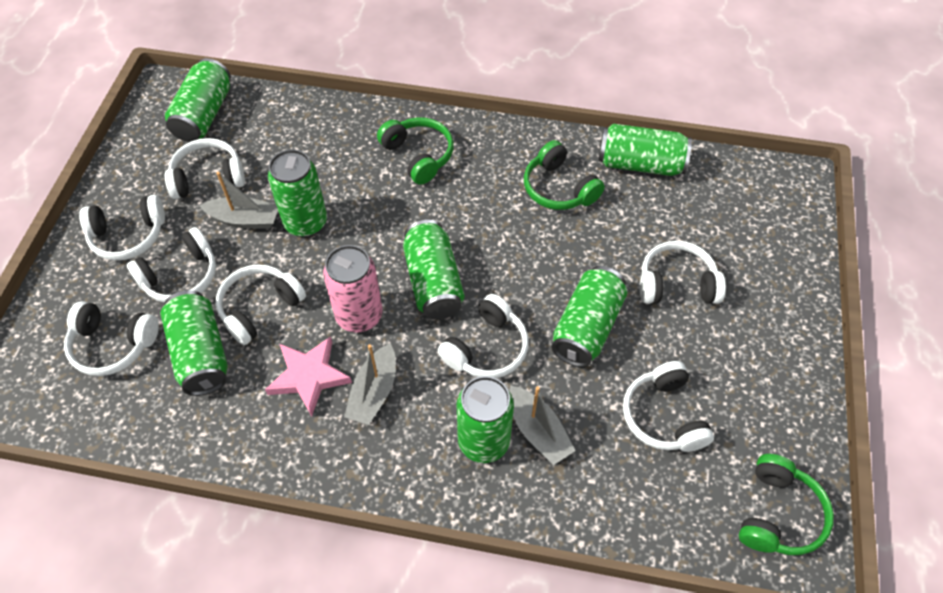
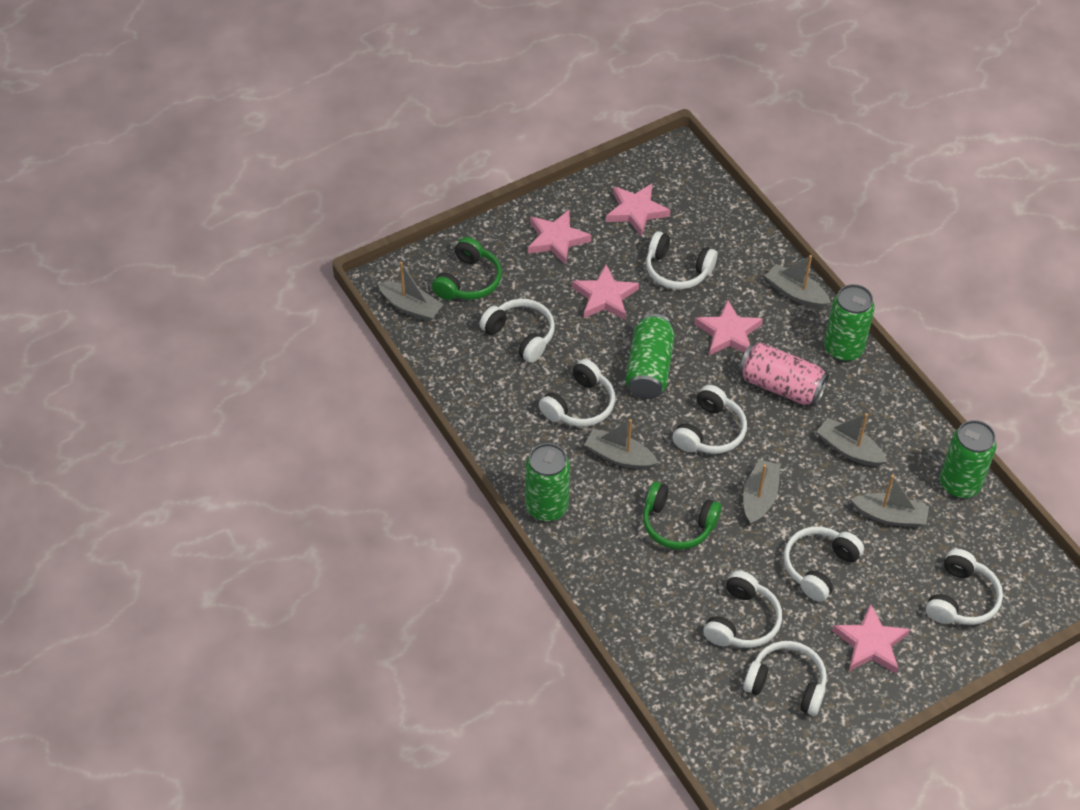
green can: [160,290,228,396] [165,58,231,142] [268,149,327,237] [403,220,465,319] [456,376,514,463] [551,266,627,367] [598,123,692,176] = 7 -> [525,443,570,522] [625,314,675,399] [824,284,875,362] [940,420,997,499] = 4
green headphones: [377,117,454,185] [524,140,605,210] [739,454,834,555] = 3 -> [432,237,502,300] [643,482,722,549] = 2
grey boat: [199,172,278,229] [344,343,396,425] [509,385,575,465] = 3 -> [378,262,444,321] [584,419,658,470] [743,459,780,525] [765,255,831,309] [816,413,887,466] [851,475,929,528] = 6
pink star: [265,336,352,417] = 1 -> [528,210,591,265] [572,264,639,320] [606,184,671,237] [694,300,763,356] [832,603,910,674] = 5

